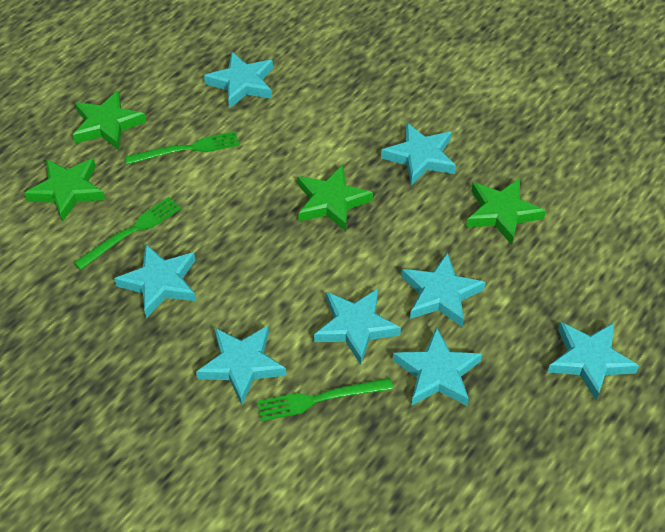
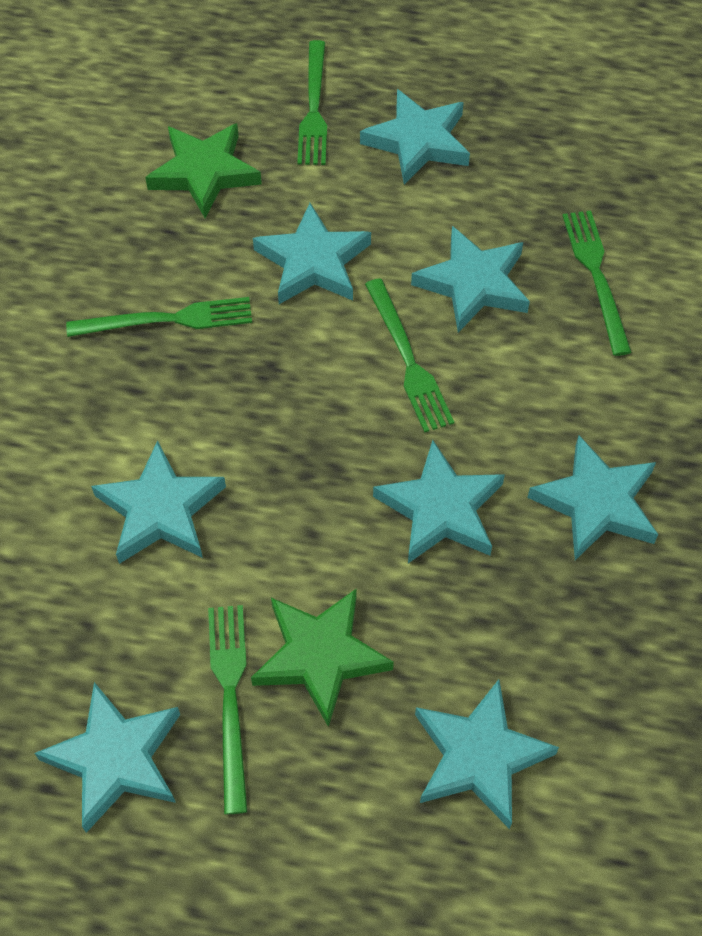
green fork: [74,197,181,270] [125,131,240,165] [257,378,393,421] = 3 -> [66,297,252,337] [208,605,247,814] [297,40,327,165] [365,278,454,433] [563,210,632,356] = 5
green star: [24,158,105,222] [73,91,146,150] [298,165,373,231] [466,178,546,245] = 4 -> [145,123,262,218] [251,588,394,727] = 2

